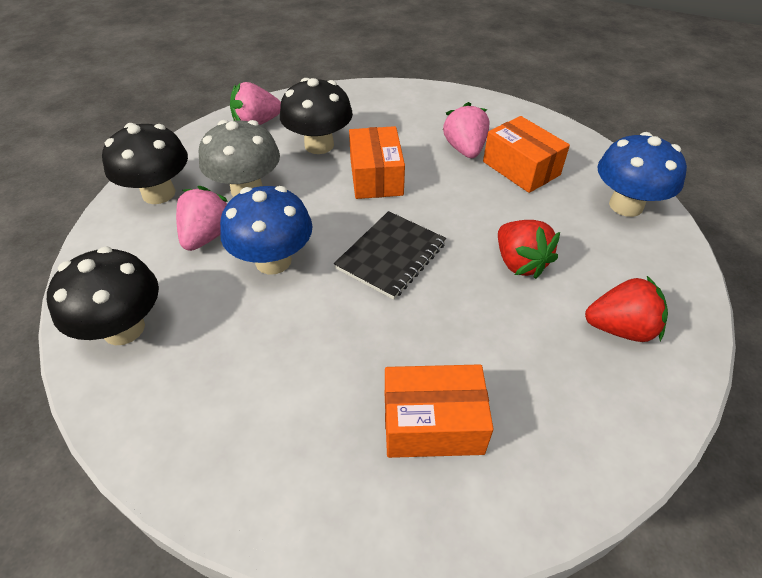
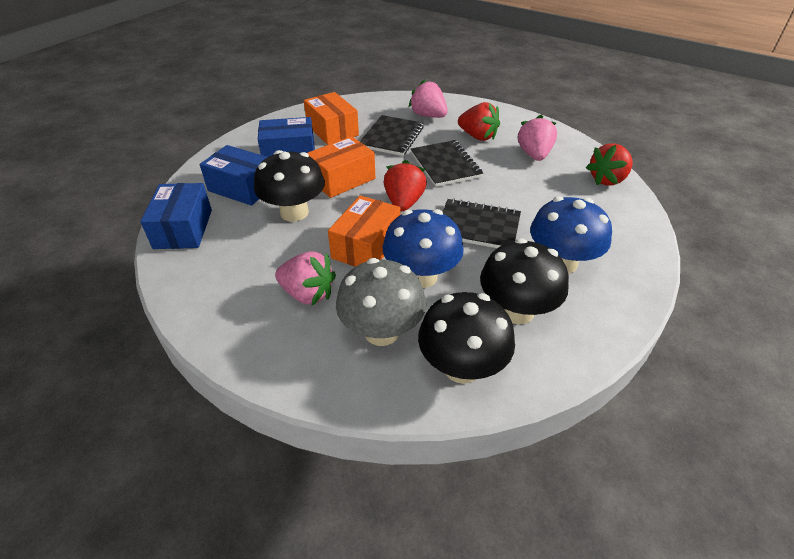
black notebook: [334,211,446,300] = 1 -> [360,115,424,156] [411,140,483,187] [443,198,521,248] = 3
blue box: none = 0 -> [140,183,212,249] [200,145,268,206] [258,117,315,157] = 3
red strawberry: [498,220,560,279] [585,276,668,342] = 2 -> [384,160,427,212] [458,102,500,141] [586,143,633,185] = 3

